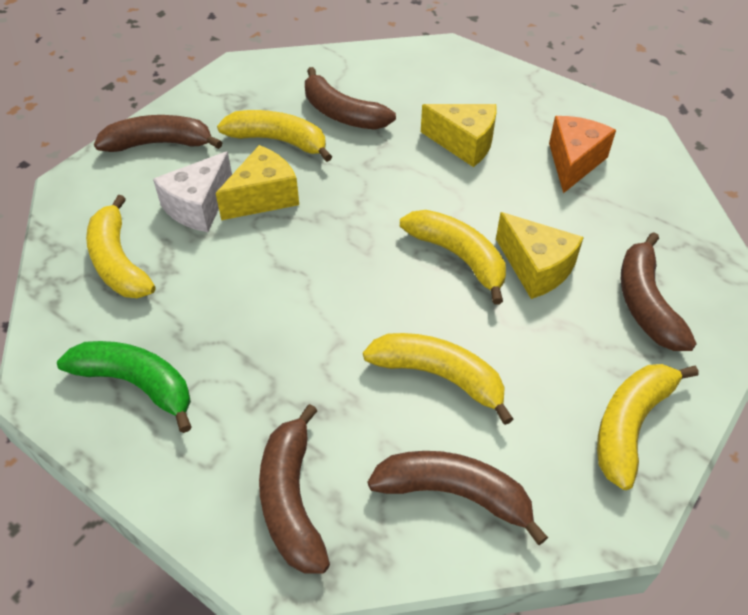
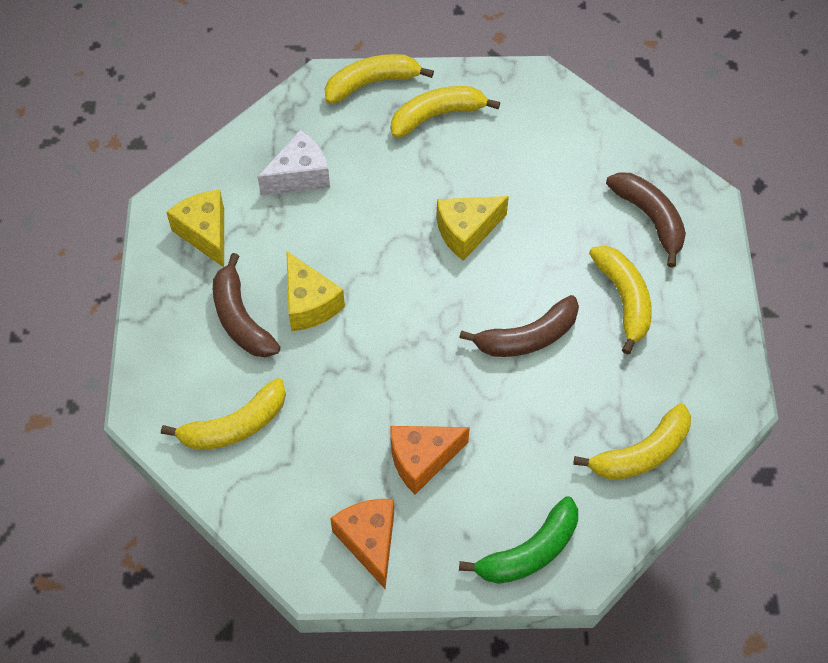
brown banana: [94,115,223,152] [259,404,330,574] [305,67,396,130] [368,451,548,545] [621,232,697,351] = 5 -> [213,253,280,357] [459,295,579,357] [606,172,686,268] = 3
orange cheese: [549,116,616,193] = 1 -> [330,499,394,589] [390,426,470,495] = 2

